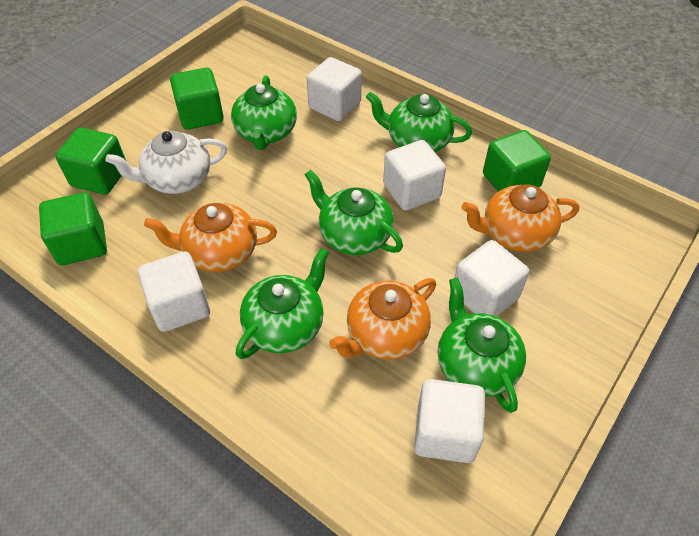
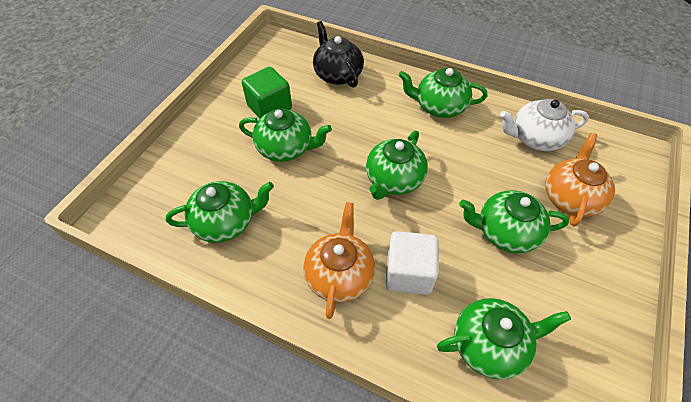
black teapot: none = 0 -> [313,21,364,88] = 1
green cube: [39,192,107,265] [55,128,126,195] [170,68,224,130] [483,130,551,191] = 4 -> [242,67,292,118] = 1
green teapot: [231,75,297,150] [236,248,329,359] [304,170,403,255] [366,92,472,152] [438,277,526,413] = 5 -> [166,181,274,243] [239,108,332,162] [366,131,428,200] [398,68,487,118] [437,298,571,379] [459,190,569,253] = 6
orange teapot: [144,203,277,272] [329,278,436,360] [461,185,579,252] = 3 -> [303,202,375,319] [545,133,615,227] = 2
white cube: [138,251,210,332] [307,57,362,121] [383,140,446,211] [414,379,485,463] [454,240,529,317] = 5 -> [386,231,439,295] = 1

